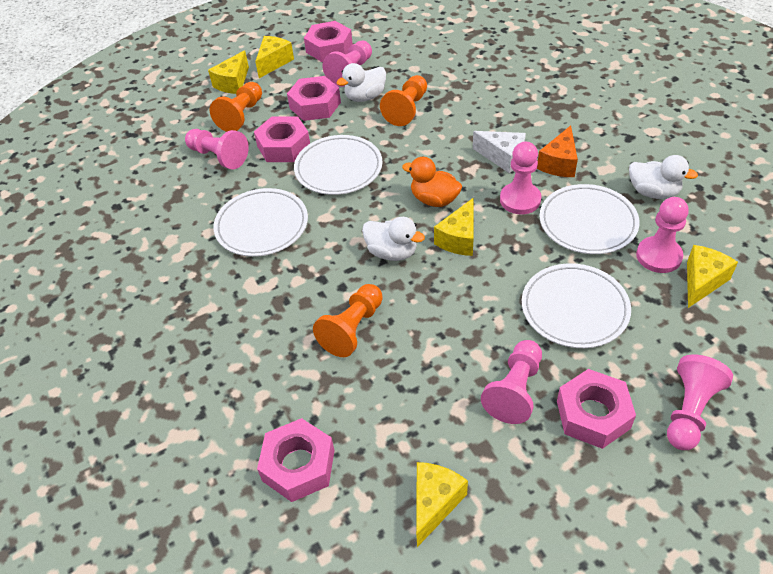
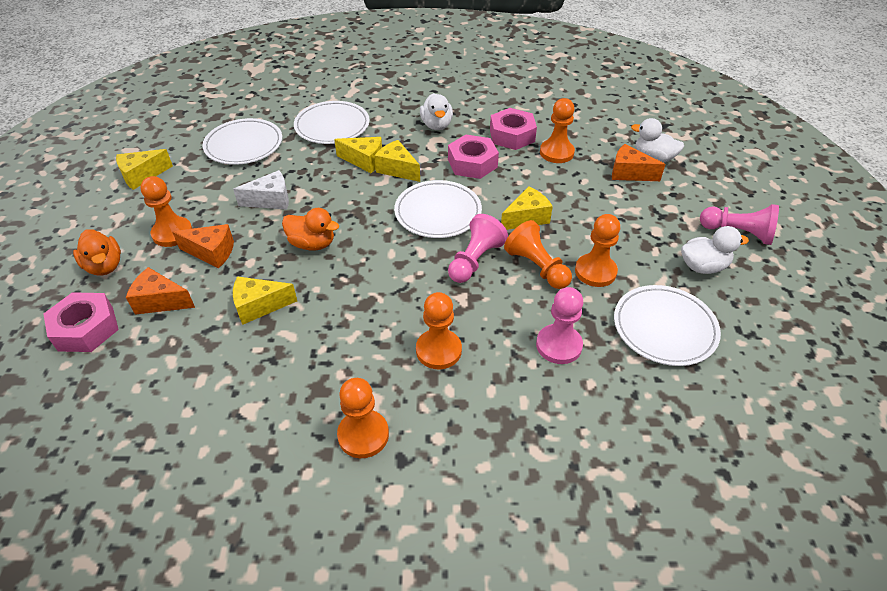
orange cheese: [537,125,578,177] = 1 -> [126,267,195,315] [172,224,234,268] [612,144,666,181] = 3
orange duck: [402,157,462,207] = 1 -> [73,229,121,275] [282,208,339,250] = 2
orange pawn: [210,82,262,132] [313,284,383,357] [380,75,427,126] = 3 -> [140,176,193,247] [337,378,389,458] [416,292,462,369] [504,220,572,289] [540,98,575,163] [575,214,620,287] = 6
pink nut: [254,117,310,162] [257,418,335,502] [287,76,341,121] [304,21,353,62] [557,369,636,449] = 5 -> [43,292,119,352] [448,135,499,179] [490,108,537,150] = 3
pink pawn: [185,129,248,169] [322,41,372,87] [481,340,542,424] [500,142,541,214] [636,197,689,273] [667,355,733,450] = 6 -> [448,214,508,283] [536,287,583,364] [700,204,779,245] = 3

